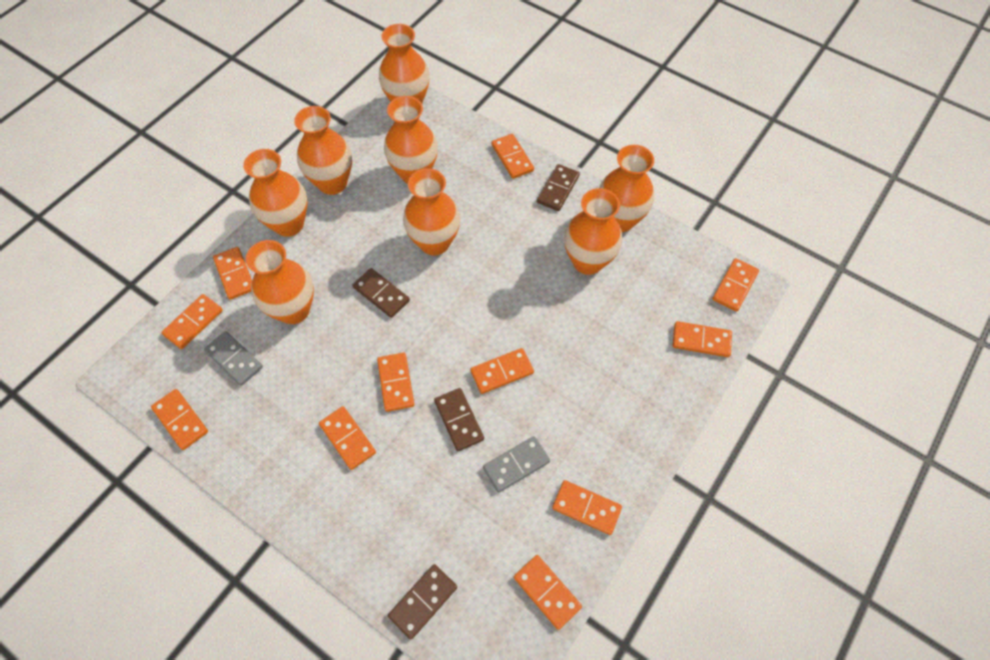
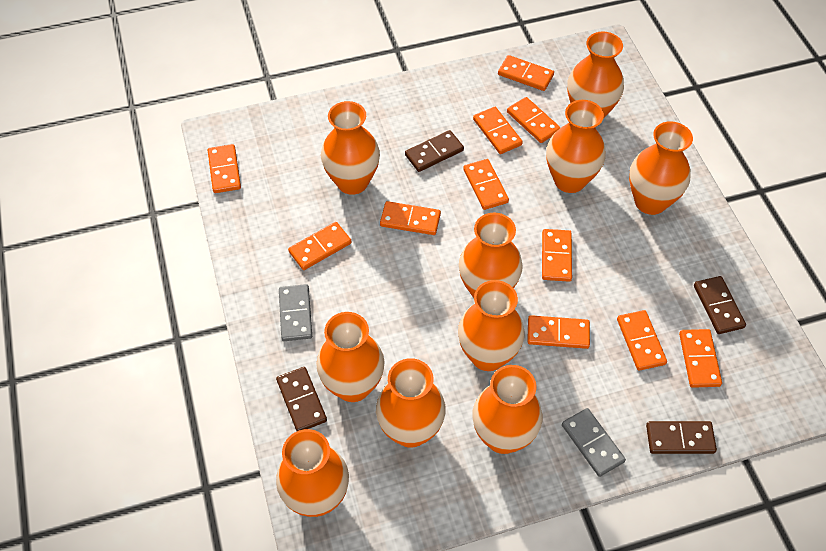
orange vase: [243,149,308,237] [246,240,314,324] [294,106,352,195] [379,24,430,103] [384,96,438,184] [403,168,460,256] [564,188,622,275] [599,145,654,232] = 8 -> [276,429,349,517] [316,312,384,402] [321,101,380,195] [376,358,446,448] [458,280,525,371] [459,213,523,298] [472,365,542,454] [546,100,606,193] [567,32,624,119] [629,121,693,215] = 10

